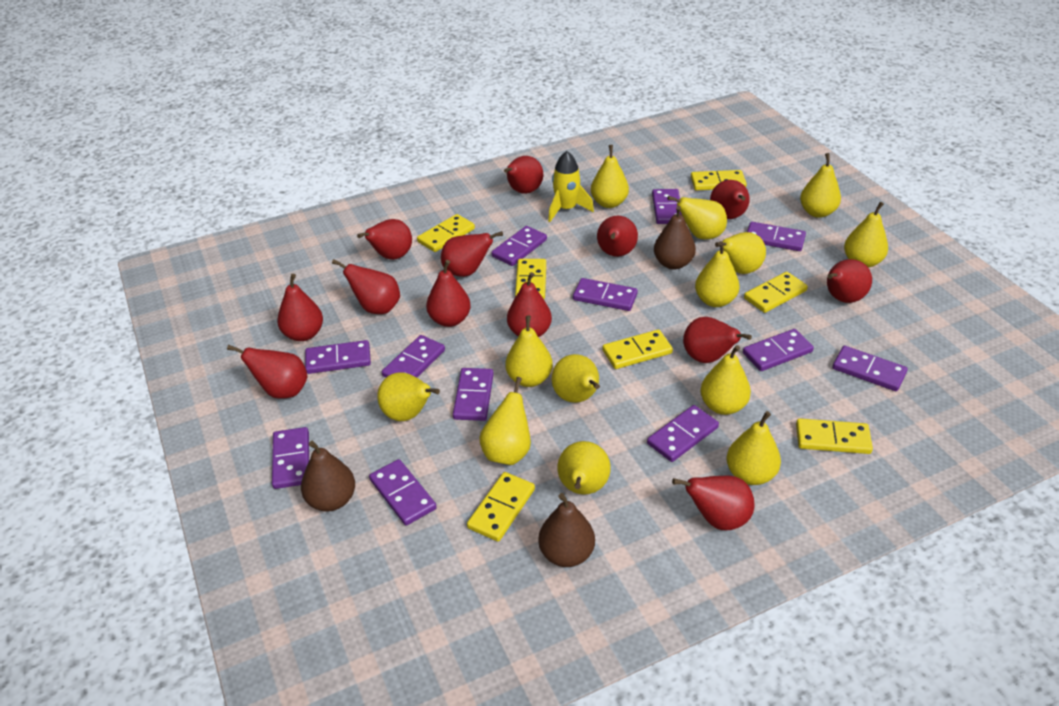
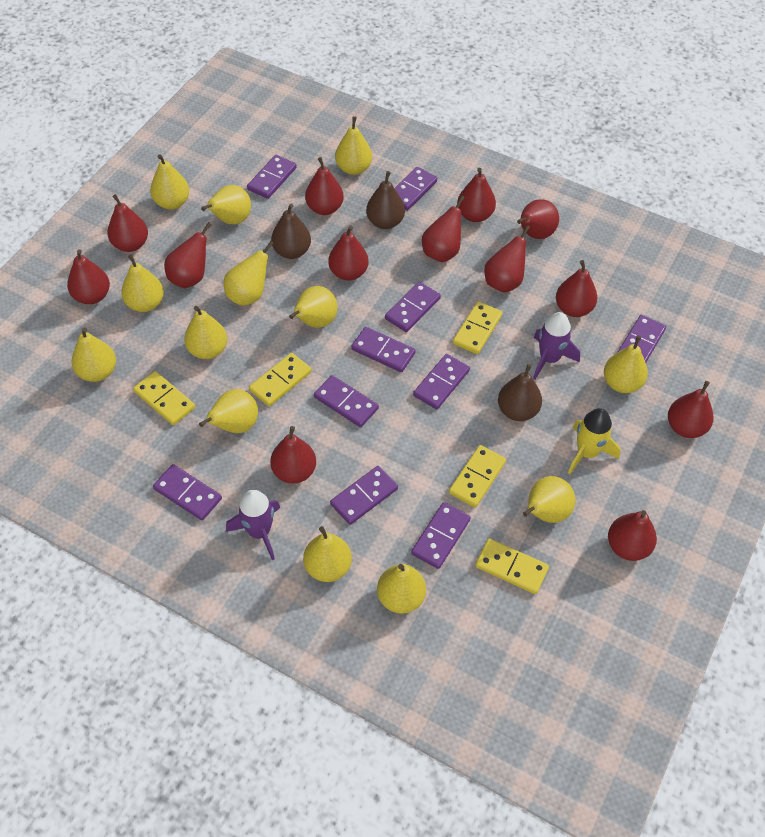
purple domino: [272,427,309,489] [305,340,371,374] [369,459,437,526] [382,335,445,378] [453,368,494,421] [492,226,547,266] [573,278,638,311] [647,405,719,462] [652,189,682,224] [743,329,814,371] [747,222,806,251] [833,346,908,391] = 12 -> [153,464,222,520] [247,155,297,199] [314,375,379,427] [330,466,398,525] [351,327,416,372] [385,282,441,332] [394,167,437,211] [411,502,471,569] [413,354,470,409] [617,315,666,363] = 10
purple rocket: none = 0 -> [226,490,280,560] [533,312,580,379] = 2
yellow domino: [417,214,475,252] [467,472,535,542] [515,259,546,299] [602,330,673,369] [691,170,747,190] [744,272,808,313] [796,418,873,454] = 7 -> [133,371,195,425] [249,353,312,406] [449,445,506,507] [453,301,503,354] [475,538,549,594] = 5

